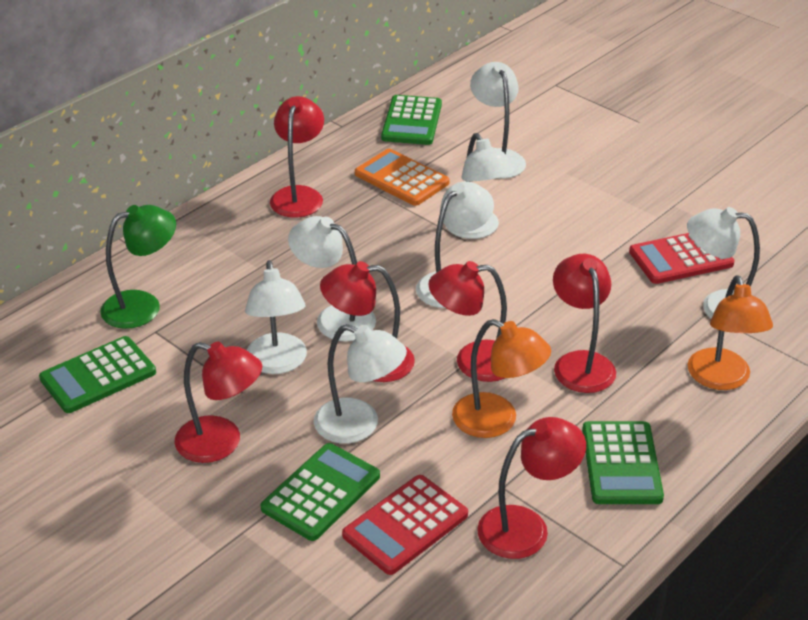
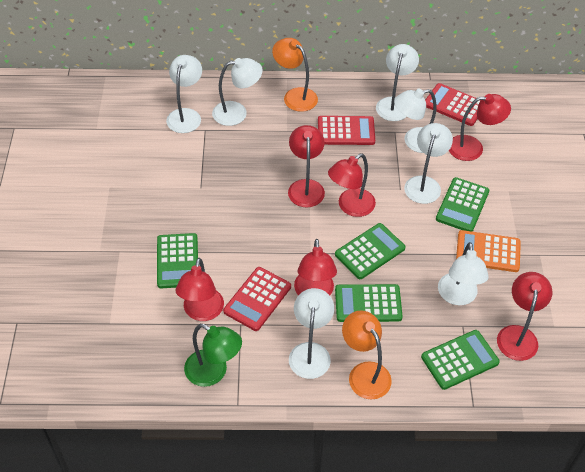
green calculator: [39,336,156,413] [261,443,380,541] [381,95,442,145] [582,421,664,504] = 4 -> [157,233,198,288] [335,223,406,279] [335,284,403,322] [421,330,500,390] [436,177,489,232] = 5
red calculator: [342,475,468,575] [629,233,735,284] = 2 -> [223,267,291,331] [318,116,375,145] [425,83,481,126] = 3

